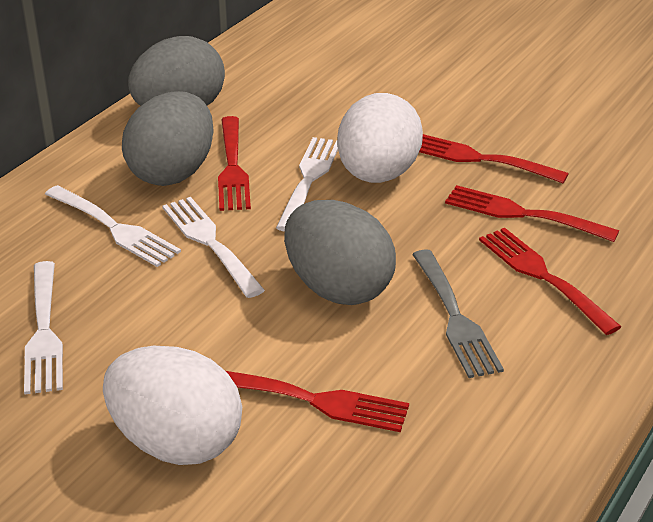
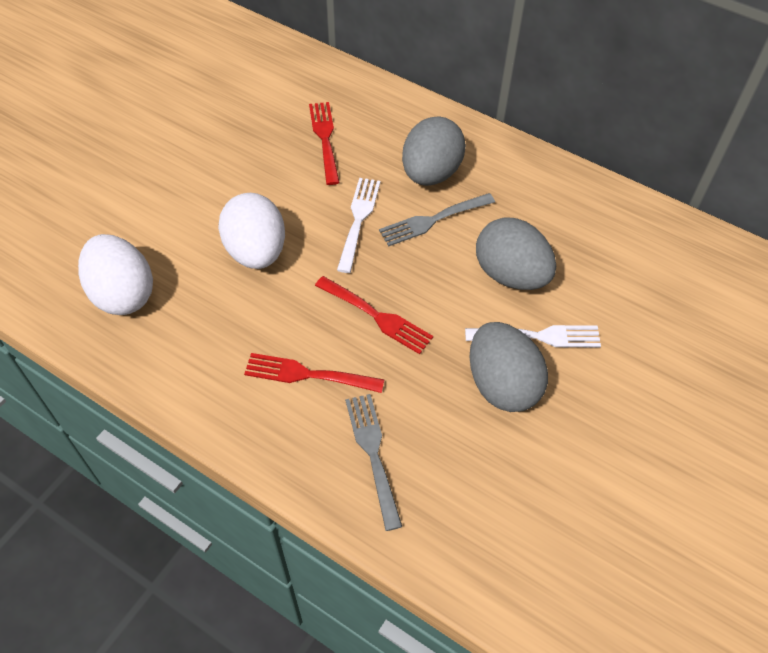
grey fork: [412,249,504,378] = 1 -> [345,394,402,531] [379,193,495,246] = 2
red fork: [218,116,251,211] [226,371,409,432] [419,134,569,183] [445,185,619,242] [479,228,622,335] = 5 -> [244,353,385,393] [309,102,340,185] [315,276,433,354] = 3
white fork: [24,261,63,395] [45,185,181,267] [162,197,265,298] [276,137,338,232] = 4 -> [337,178,380,273] [465,325,601,347] = 2

